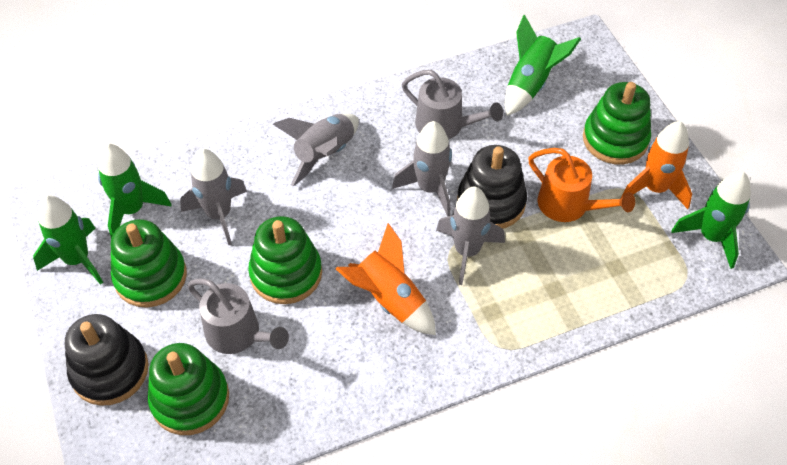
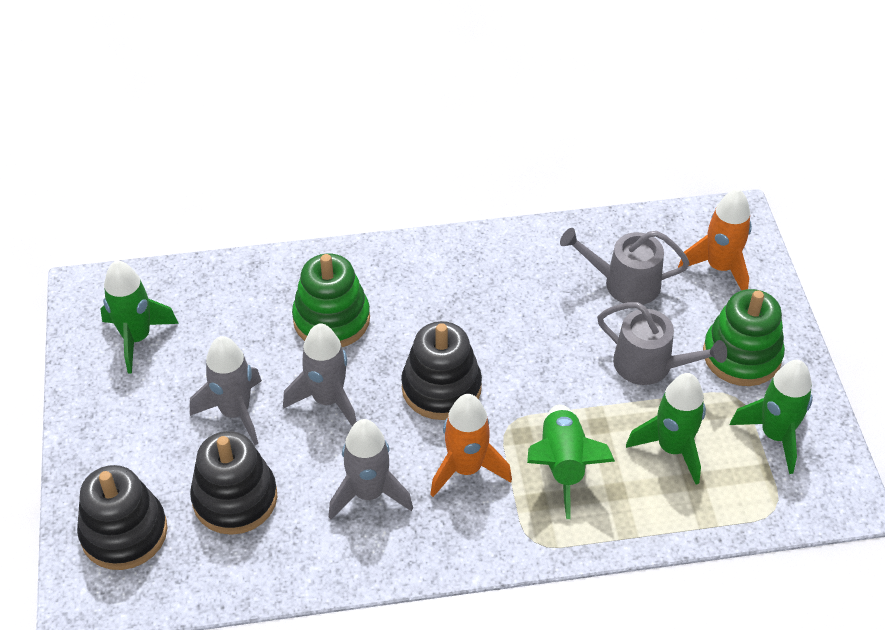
black stacking toy: [65,314,148,406] [457,145,527,229] = 2 -> [77,465,167,570] [190,431,277,535] [401,321,482,420] = 3
green stacking toy: [111,219,187,308] [148,343,229,435] [248,216,322,304] [583,82,651,164] = 4 -> [292,254,370,347] [703,289,785,386] = 2
grey rocket: [180,148,247,245] [273,113,359,186] [392,121,452,217] [436,187,505,285] = 4 -> [190,336,262,445] [283,323,357,426] [329,419,413,519] = 3
orange watering can: [528,148,635,222] = 1 -> none = 0

